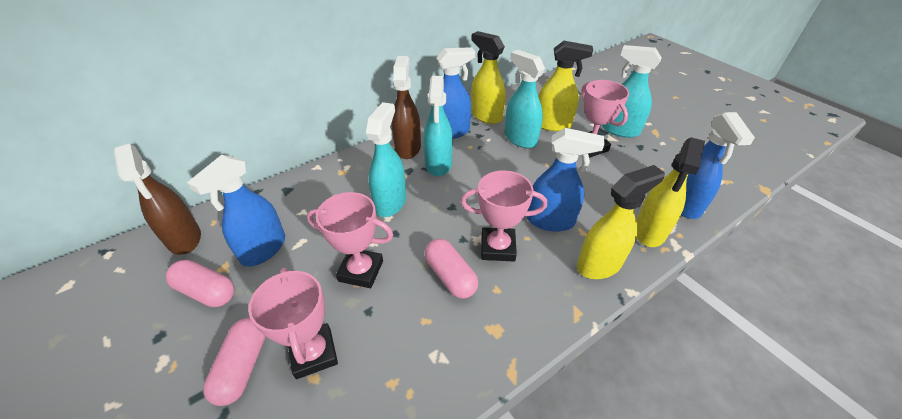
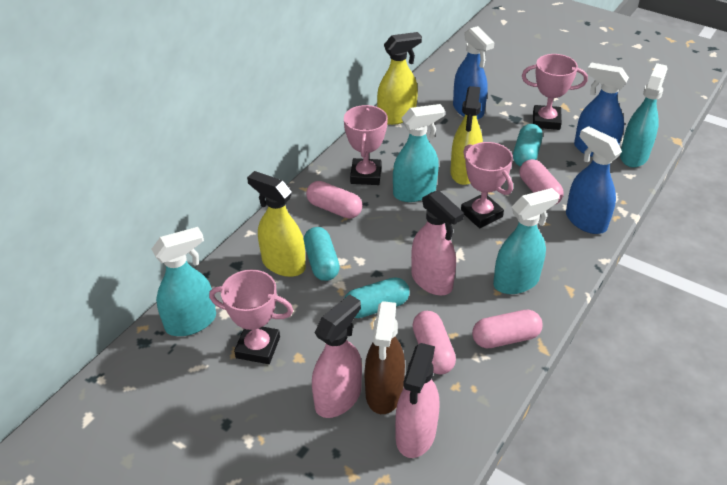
blue spray bottle: [187,155,285,266] [436,47,475,139] [527,128,605,232] [681,112,755,219] = 4 -> [453,26,495,119] [566,126,622,234] [574,63,629,157] = 3
brown spray bottle: [114,144,201,255] [391,56,421,159] = 2 -> [364,301,405,414] = 1
pink capsule: [166,260,234,307] [203,318,265,406] [425,239,478,299] = 3 -> [306,181,362,219] [412,311,456,375] [472,310,543,348] [519,159,564,205] = 4
pink spray bottle: none = 0 -> [312,294,362,418] [395,343,439,458] [411,190,464,295] = 3
turquoise capsule: none = 0 -> [304,227,340,281] [344,277,409,318] [513,124,543,167] = 3
yellow spray bottle: [471,31,506,124] [538,41,593,131] [577,165,665,279] [636,137,705,247] = 4 -> [247,171,306,277] [377,32,422,125] [450,86,483,185] = 3

